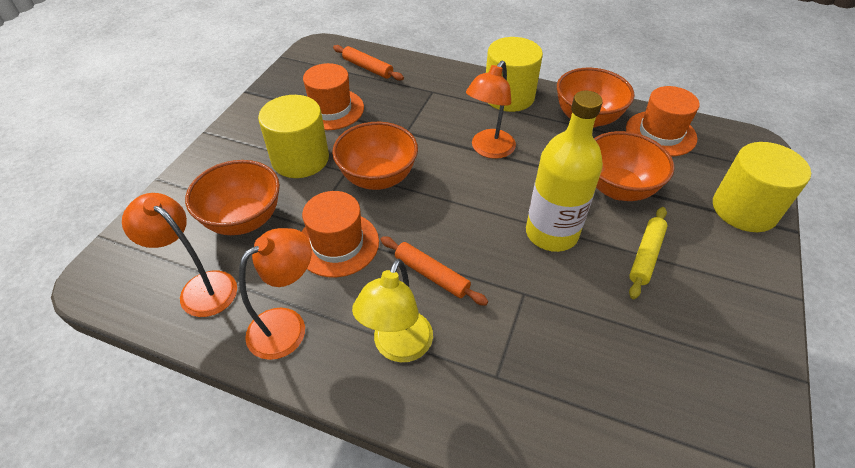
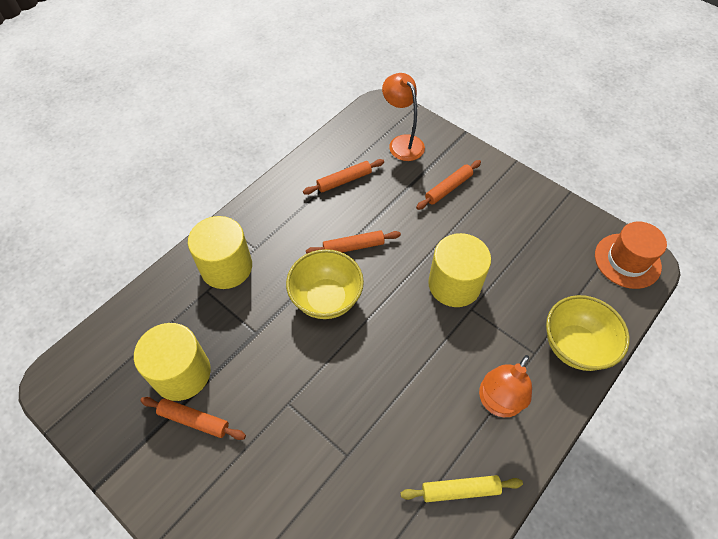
orange bowl: [185,160,280,235] [332,122,418,190] [557,68,635,128] [594,131,675,201] = 4 -> none = 0
orange hat: [301,191,379,278] [303,63,364,130] [626,86,700,156] = 3 -> [595,221,667,289] = 1
orange lamp: [122,193,237,317] [239,228,312,360] [466,60,516,159] = 3 -> [382,73,425,161] [479,355,532,417] = 2
orange rolling pin: [333,45,404,81] [380,236,488,306] = 2 -> [140,397,246,440] [303,159,384,195] [306,230,401,254] [416,160,481,210] = 4
yellow bottle: [526,91,603,252] = 1 -> none = 0
yellow bowl: none = 0 -> [286,249,364,319] [546,295,630,371] = 2
yellow lamp: [352,259,433,362] = 1 -> none = 0

